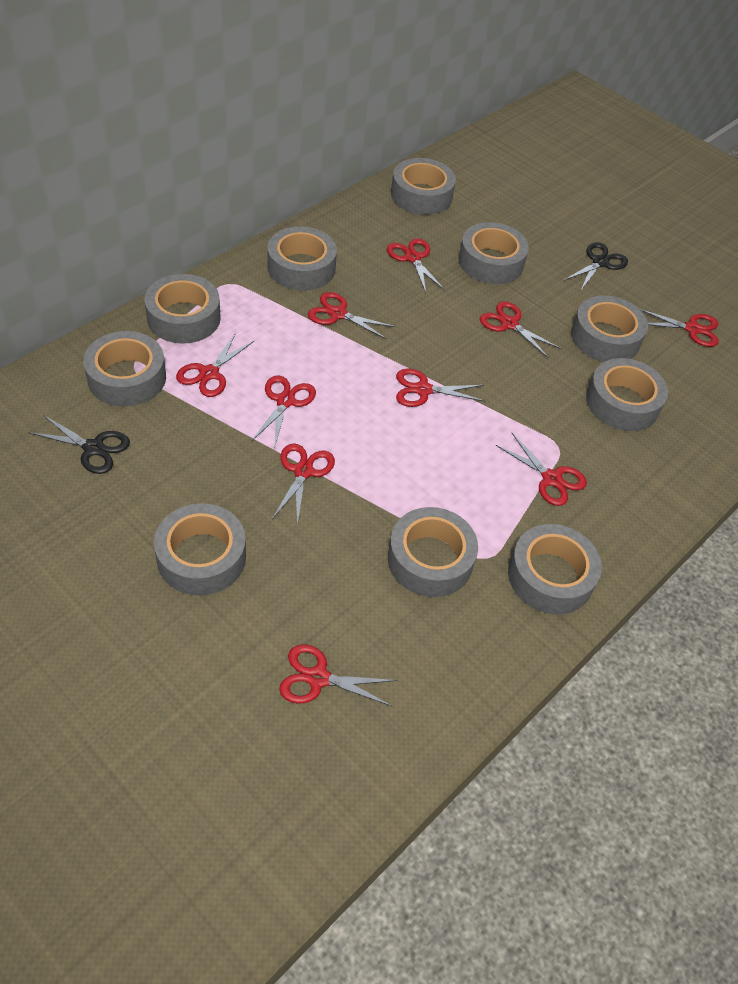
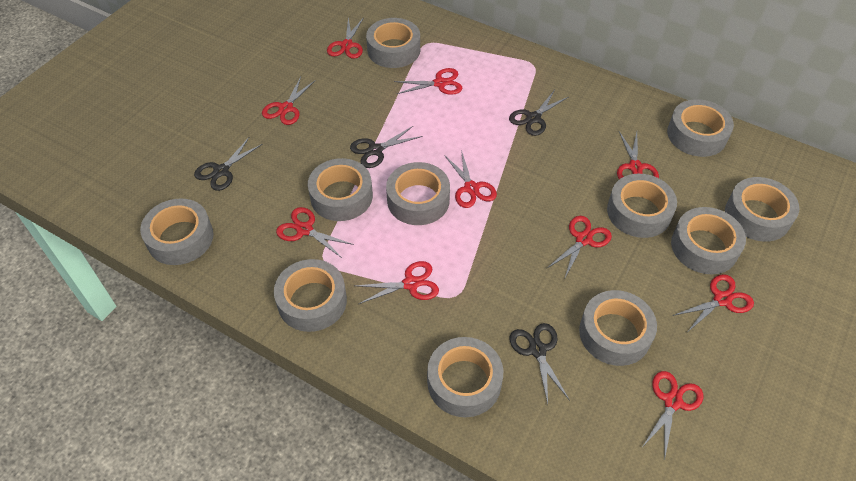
black scissors: [28,415,130,474] [564,242,628,290] = 2 -> [194,138,262,191] [350,126,423,168] [509,91,568,136] [510,323,570,404] = 4
grey tape: [83,331,166,407] [144,274,221,344] [154,503,246,595] [268,226,337,291] [388,507,478,597] [391,158,456,215] [459,222,529,284] [508,524,602,614] [571,296,648,362] [586,358,668,431] = 10 -> [140,198,214,265] [274,259,347,332] [308,158,373,221] [366,18,420,68] [386,162,450,225] [427,337,503,417] [579,290,657,366] [607,174,677,238] [667,99,734,157] [671,207,746,274] [725,177,799,242] = 11

